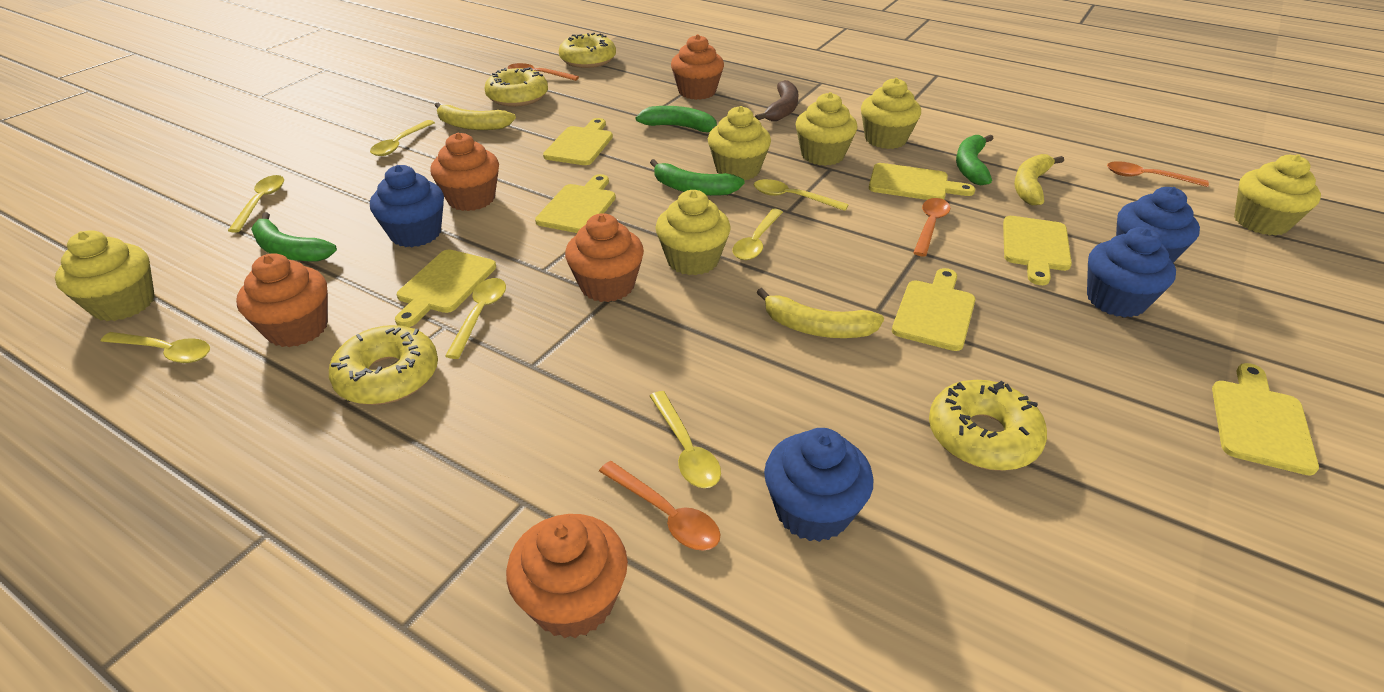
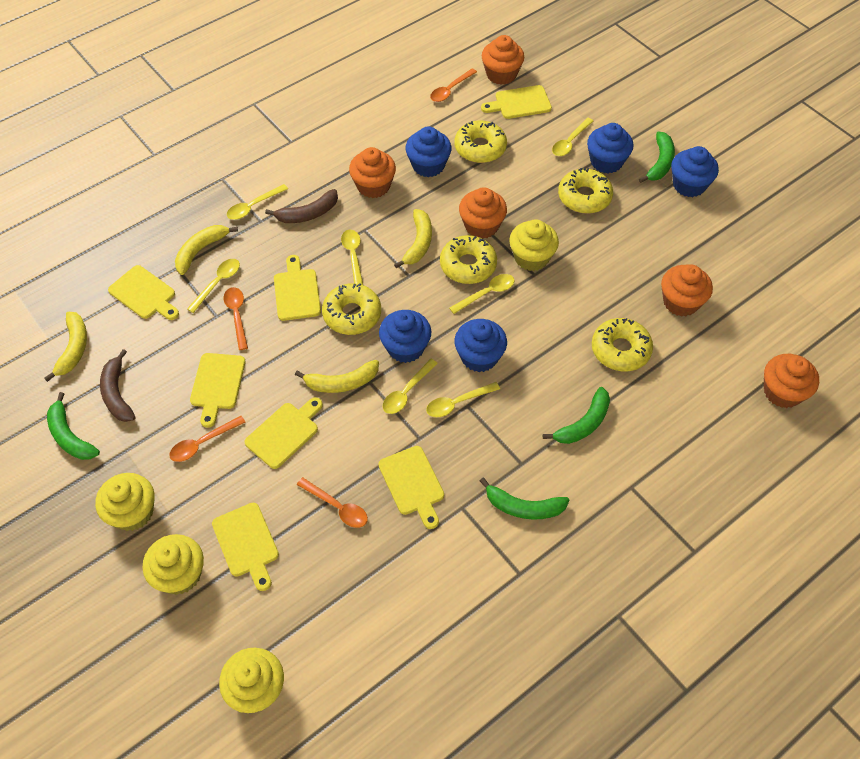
blue cupcake: [370,165,444,247] [764,428,873,542] [1087,227,1176,318] [1116,187,1200,263] = 4 -> [379,310,431,363] [406,126,452,177] [455,319,507,372] [587,123,633,173] [671,146,719,197] = 5
brown banana: [755,80,799,121] = 1 -> [100,349,135,422] [265,189,338,223] = 2
yellow banana: [435,102,516,130] [757,288,884,338] [1014,154,1064,205] = 3 -> [44,312,87,382] [175,225,238,275] [295,360,379,393] [394,209,432,268] = 4
yellow cupcake: [55,230,155,321] [655,190,731,275] [708,106,771,181] [796,92,857,166] [861,78,921,149] [1234,154,1321,236] = 6 -> [95,473,155,531] [142,534,204,595] [219,648,284,713] [509,219,559,271] = 4
yellow donut: [329,325,438,405] [485,67,548,107] [559,33,616,68] [929,380,1047,471] = 4 -> [322,283,381,335] [440,235,497,284] [454,120,507,163] [558,168,613,214] [592,318,653,372] = 5

